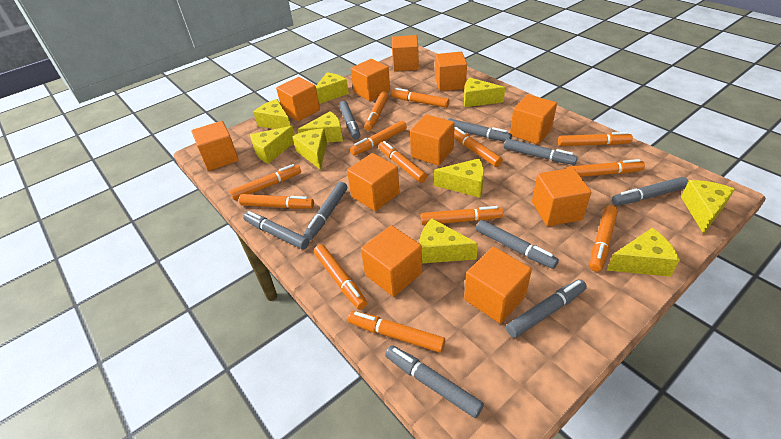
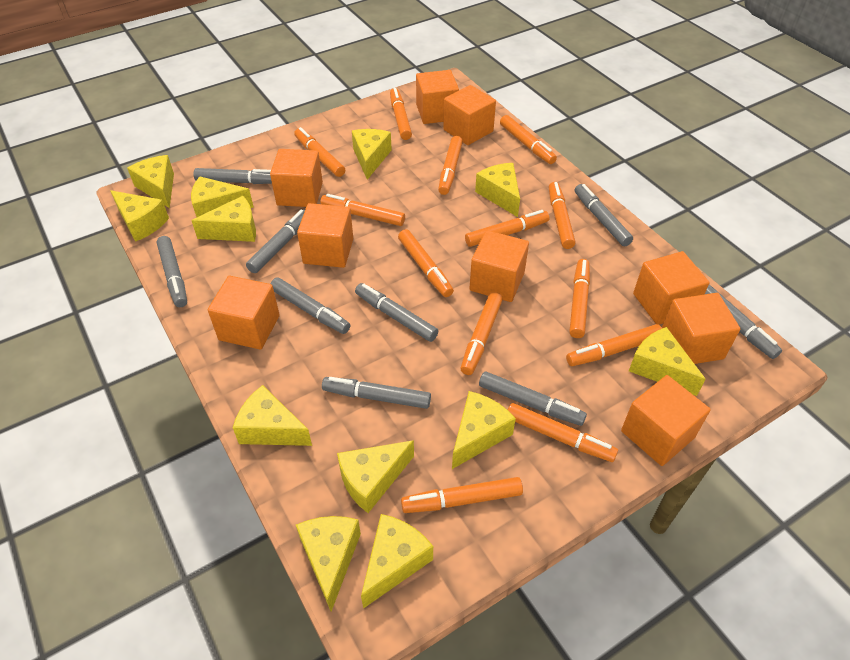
orange cube: [191,121,239,171] [276,77,320,121] [347,153,400,211] [351,59,390,101] [361,225,422,297] [392,35,419,71] [410,114,455,166] [435,52,467,91] [464,247,532,324] [510,94,557,144] [532,168,591,226] = 11 -> [208,276,280,350] [270,149,323,207] [297,203,354,268] [416,70,459,124] [443,85,496,145] [469,230,529,302] [621,375,711,466] [633,251,710,325] [662,293,740,364] = 9
yellow cheese: [250,126,295,164] [253,99,291,129] [292,128,327,170] [298,111,343,142] [316,73,349,104] [419,219,478,263] [434,158,484,198] [464,78,505,107] [607,228,680,277] [681,180,735,234] = 10 -> [110,190,169,242] [127,155,174,208] [191,176,254,217] [191,196,256,242] [233,385,312,446] [296,516,361,612] [337,440,414,513] [352,129,392,180] [361,514,433,609] [452,391,516,469] [475,163,520,217] [629,327,706,396] = 12

